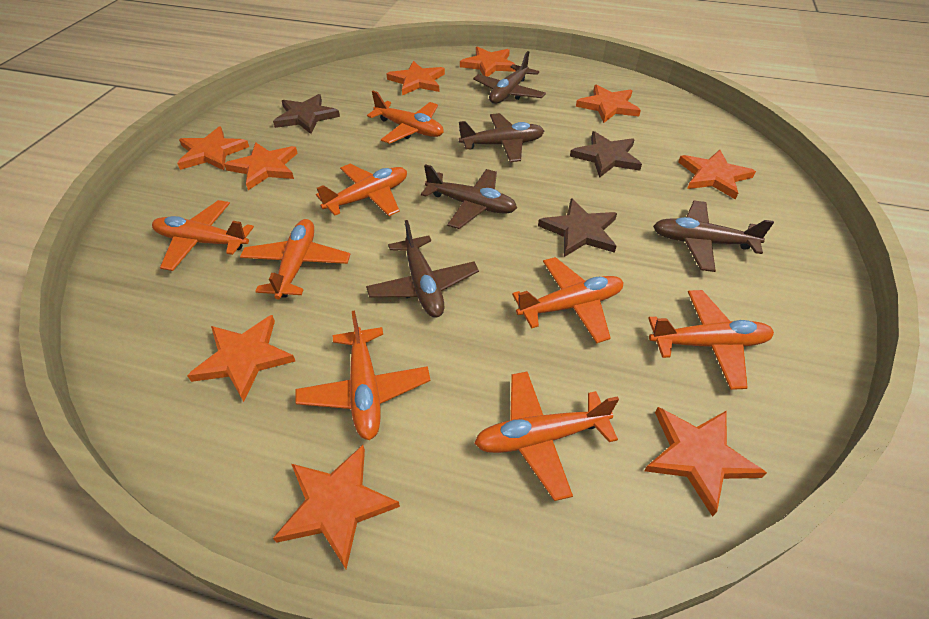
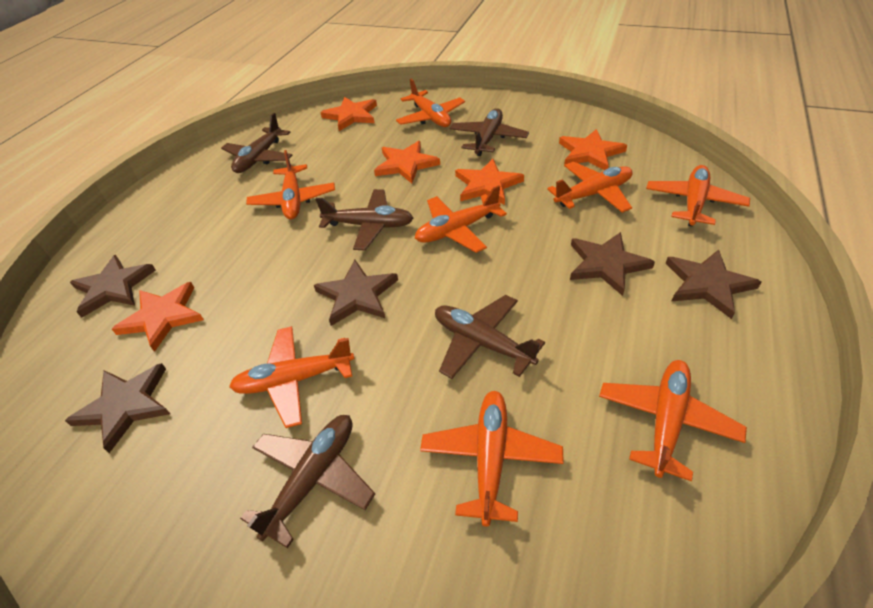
brown star: [273,94,340,134] [538,198,617,257] [570,131,642,178] = 3 -> [65,363,170,453] [70,255,156,318] [314,260,398,326] [570,232,655,296] [666,250,761,319] = 5
orange star: [177,126,249,170] [187,315,295,402] [224,142,298,190] [273,445,400,569] [387,61,445,95] [460,47,516,77] [576,84,641,123] [644,407,767,517] [678,150,756,199] = 9 -> [112,282,204,352] [320,97,377,131] [374,141,440,184] [455,159,524,205] [559,129,627,170] = 5

